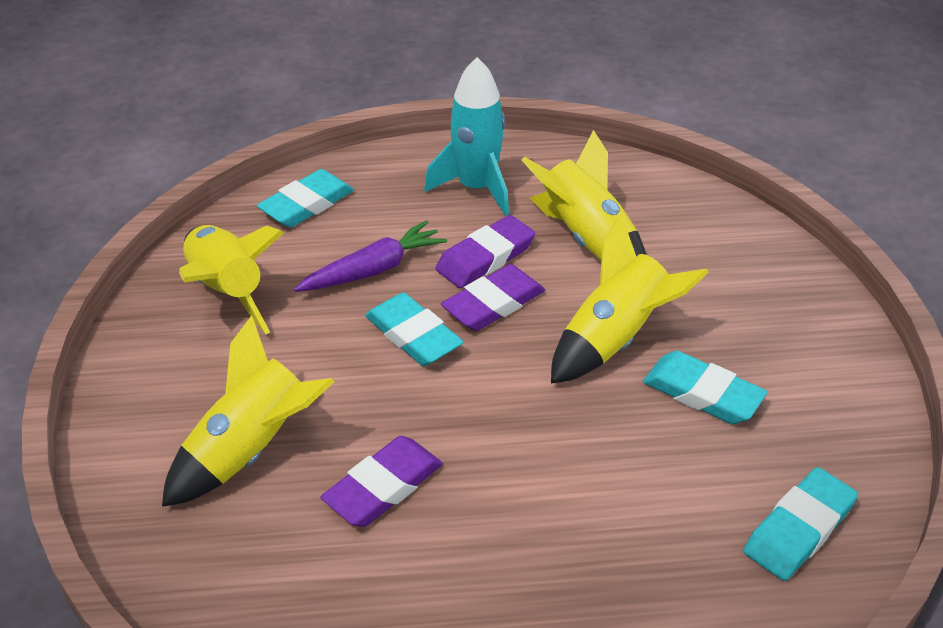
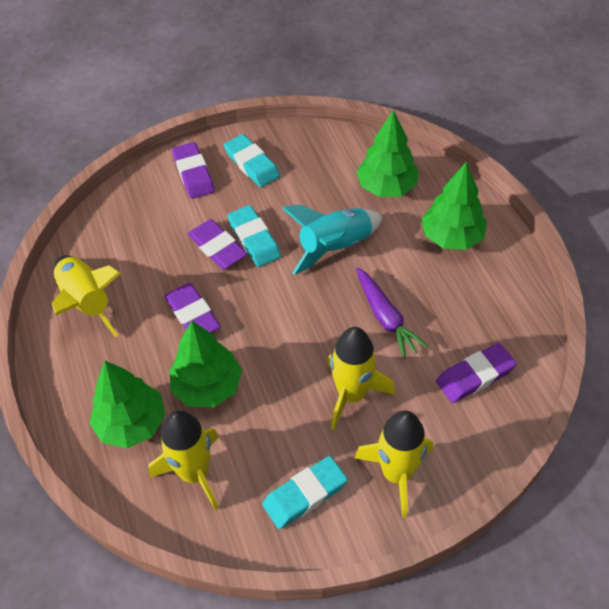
green tree: none = 0 -> [89,361,165,448] [169,320,242,407] [357,110,419,197] [422,161,487,250] = 4
purple eraser: [321,436,443,527] [435,215,535,288] [441,264,545,331] = 3 -> [164,283,221,333] [172,142,215,199] [188,219,247,269] [436,343,517,403] = 4
turquoise eraser: [257,169,354,227] [365,292,464,366] [643,351,767,424] [743,467,858,581] = 4 -> [224,134,280,187] [228,205,281,267] [262,456,348,529] = 3

